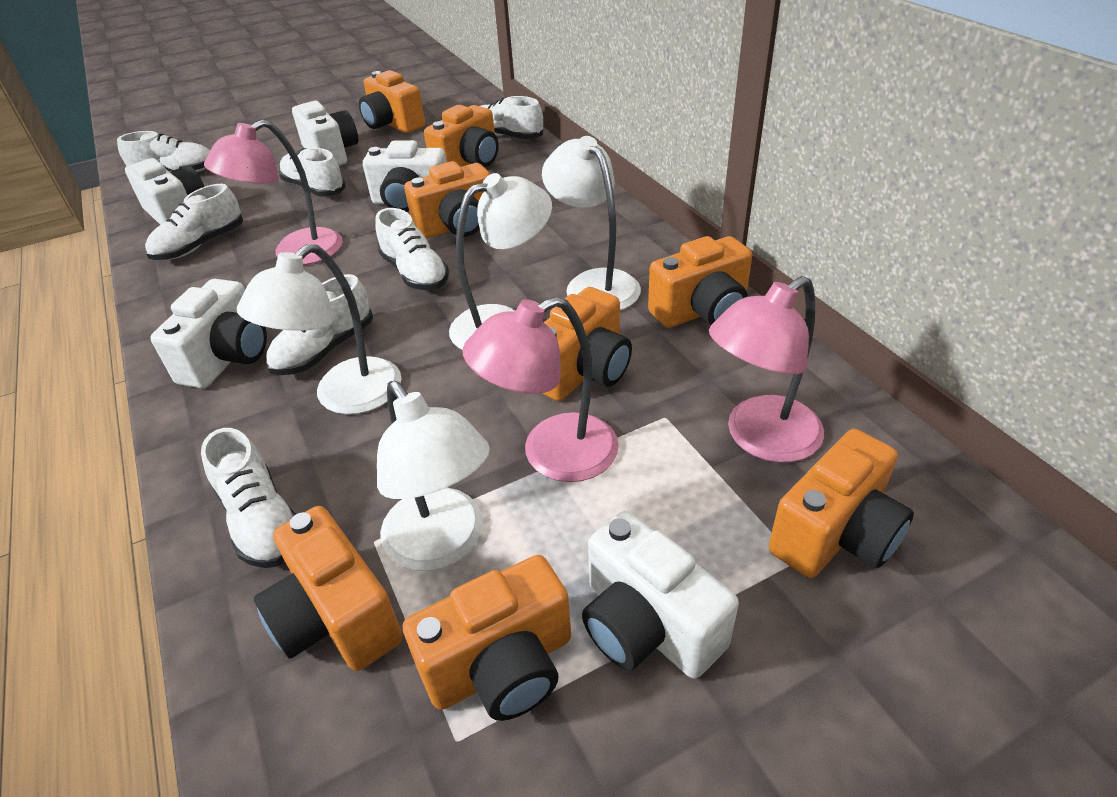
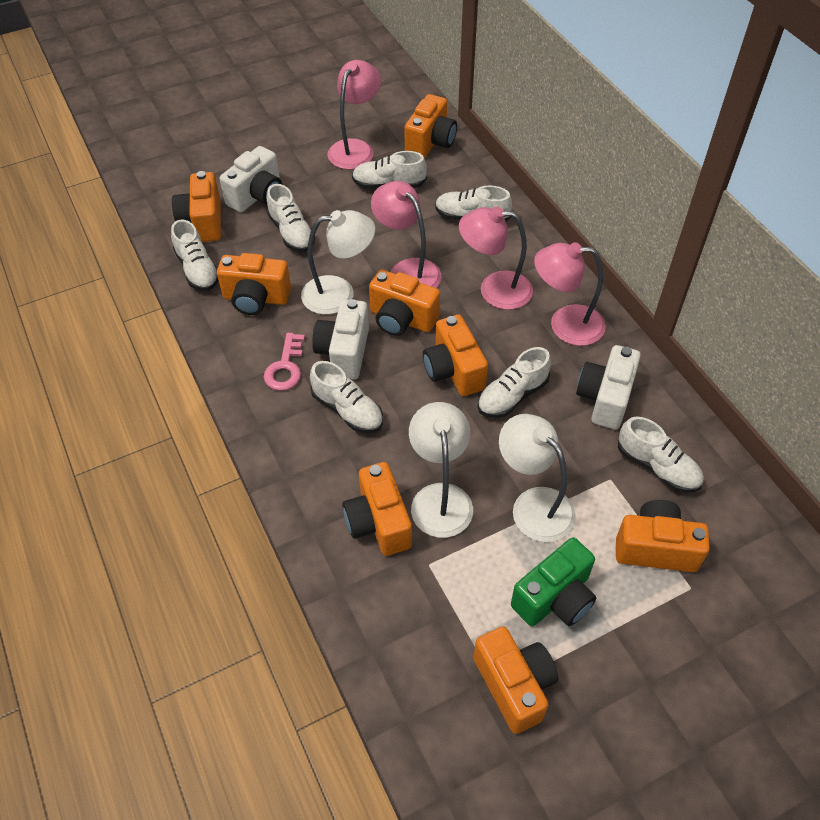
green camera: none = 0 -> [511,537,597,626] = 1
pink key: none = 0 -> [264,333,305,391] = 1
pink lamp: [204,120,343,265] [462,297,619,482] [709,276,824,463] = 3 -> [327,60,381,170] [371,181,442,288] [459,207,533,310] [534,242,606,346] = 4
white camera: [125,158,205,225] [150,279,267,388] [292,101,358,166] [363,140,447,212] [582,511,739,679] = 5 -> [220,146,282,212] [312,299,369,379] [576,345,641,430] = 3
white lamp: [237,244,402,415] [377,381,490,571] [449,173,552,350] [542,136,641,310] = 4 -> [301,210,375,315] [409,402,473,538] [499,414,576,542] = 3

